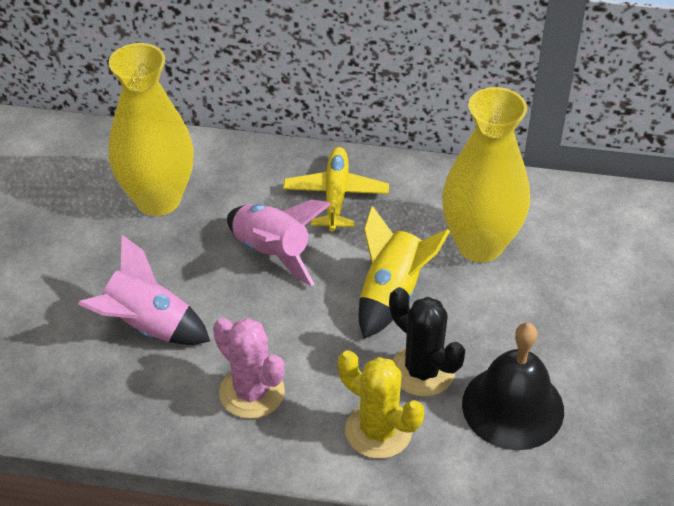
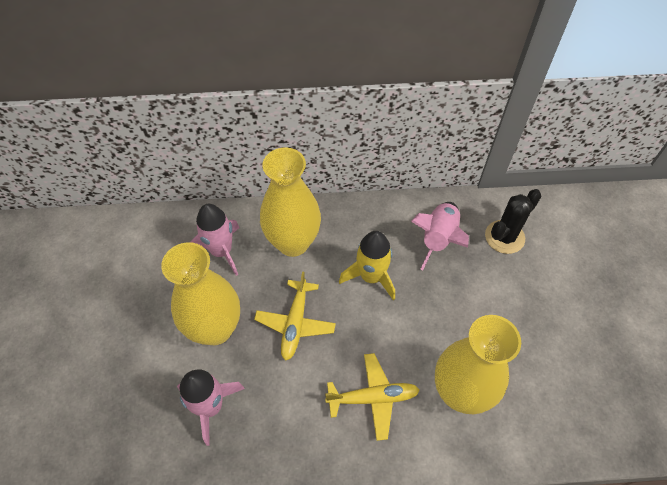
black bell: [462,323,564,450] = 1 -> none = 0
pink cactus: [213,318,285,419] = 1 -> none = 0
pink rocket: [78,235,210,345] [227,200,331,286] = 2 -> [177,370,245,446] [190,204,239,276] [411,202,469,271] = 3
yellow cactus: [338,350,424,459] = 1 -> none = 0
yellow plane: [283,147,389,231] = 1 -> [254,271,336,361] [325,353,420,441] = 2
yellow vase: [108,43,194,216] [442,87,530,262] = 2 -> [161,242,240,345] [260,148,321,257] [435,315,521,414] = 3

